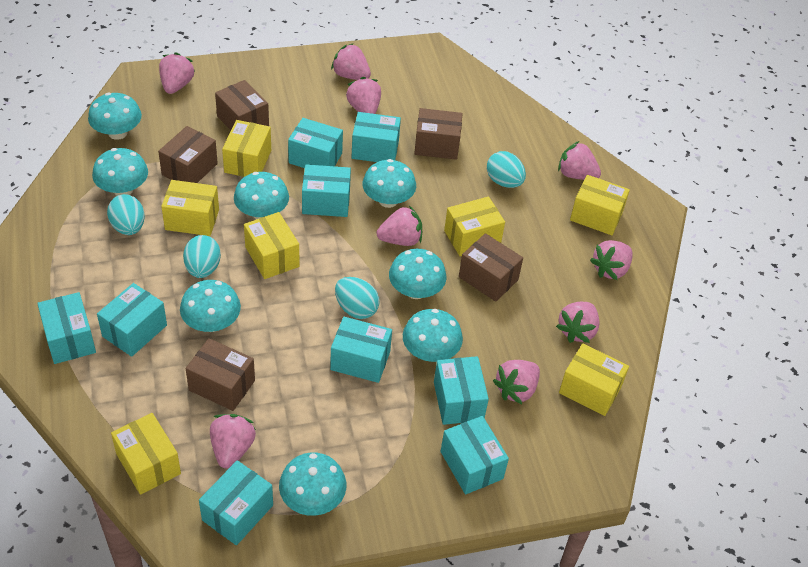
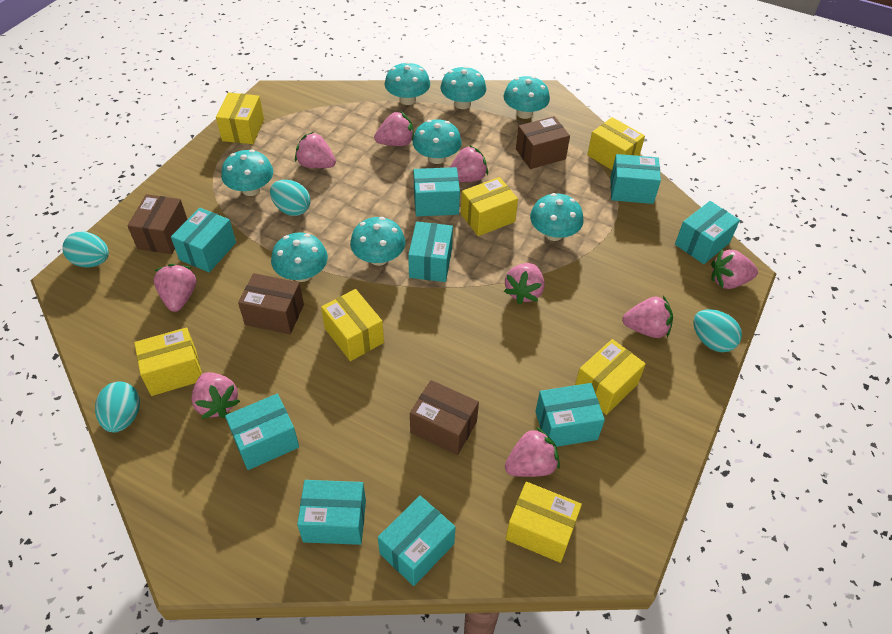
brown box: [158,126,218,183] [186,338,255,411] [215,80,269,130] [414,108,462,160] [459,233,523,301] = 5 -> [127,194,188,254] [238,273,304,334] [410,380,479,455] [516,116,570,169] = 4

